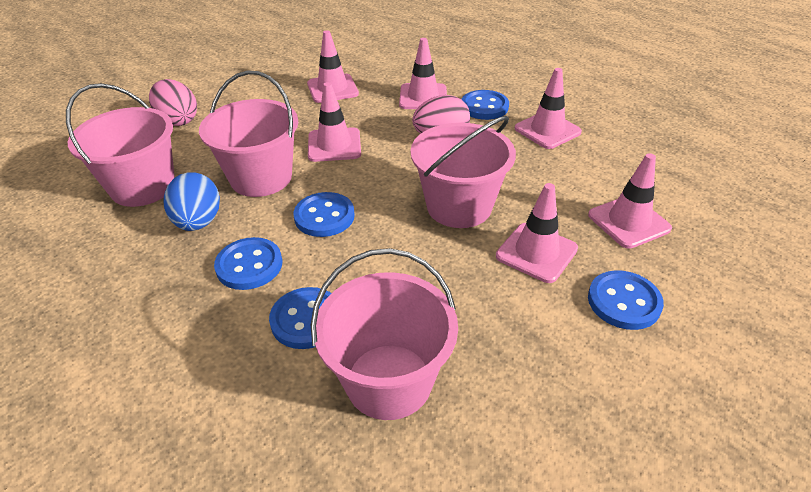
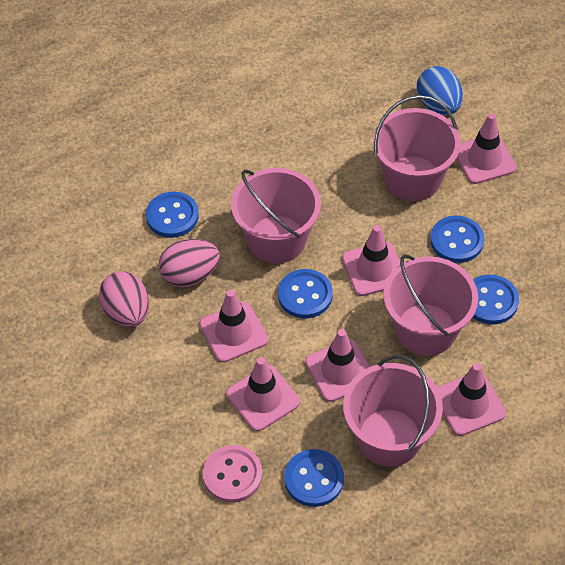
pink button: none = 0 -> [203,445,262,503] = 1

